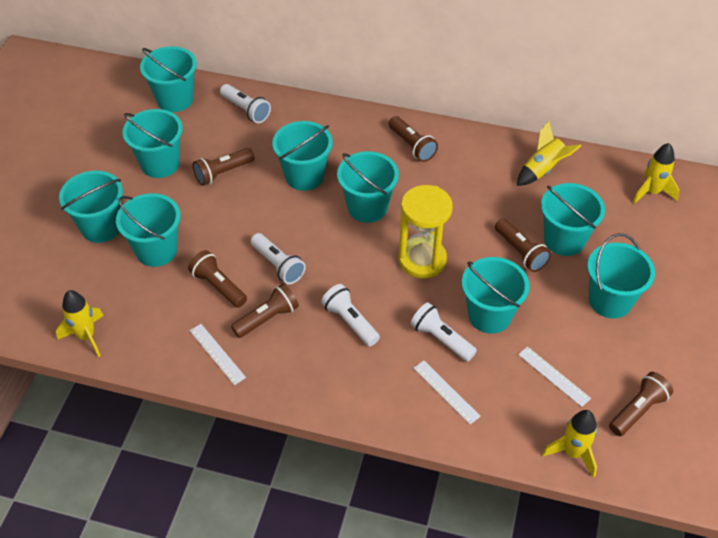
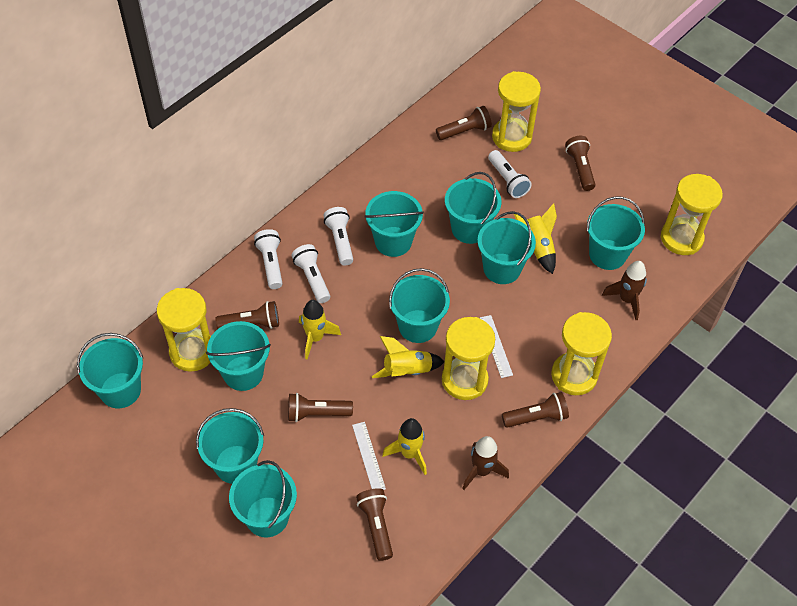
brown rocket: none = 0 -> [462,436,509,490] [602,261,647,320] = 2
white ruler: [190,324,246,385] [414,361,481,424] [518,346,591,407] = 3 -> [352,422,386,490] [480,315,513,378] = 2
yellow hourglass: [399,185,453,278] = 1 -> [157,288,211,372] [442,317,495,400] [492,71,541,152] [551,312,612,395] [660,174,723,255] = 5

